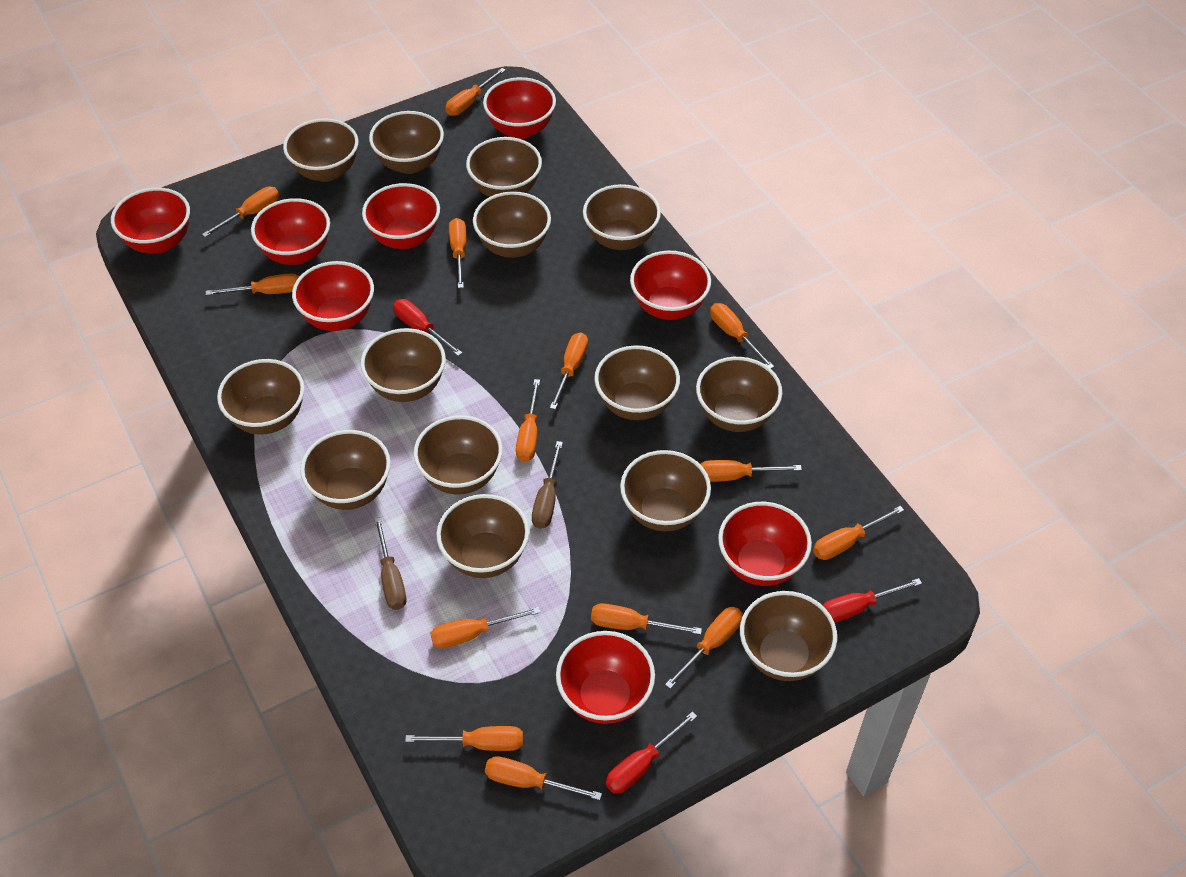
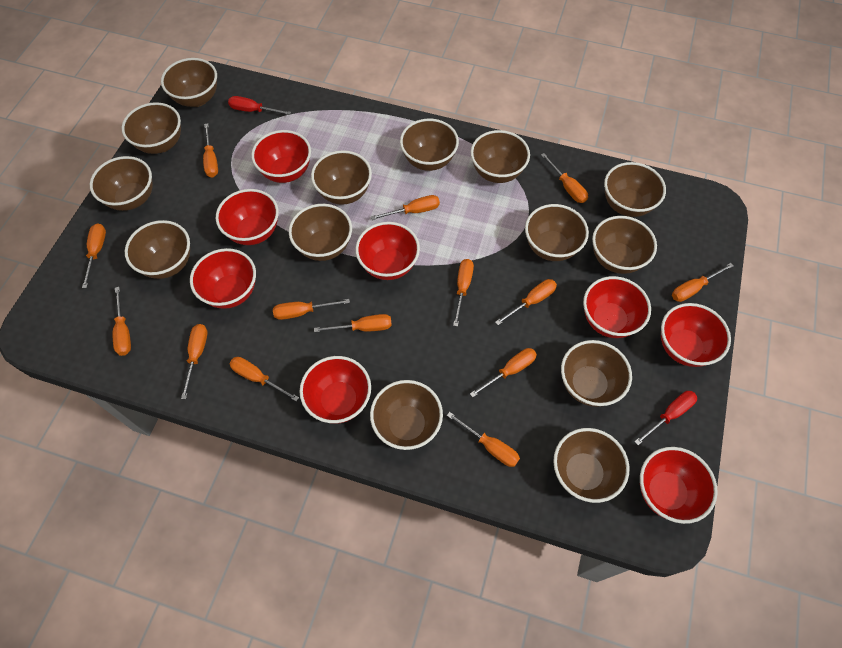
brown screwdriver: [374,517,406,610] [532,441,563,529] = 2 -> none = 0
red screwdriver: [393,299,462,356] [606,711,697,794] [822,578,922,623] = 3 -> [228,96,291,115] [634,391,697,445] = 2

